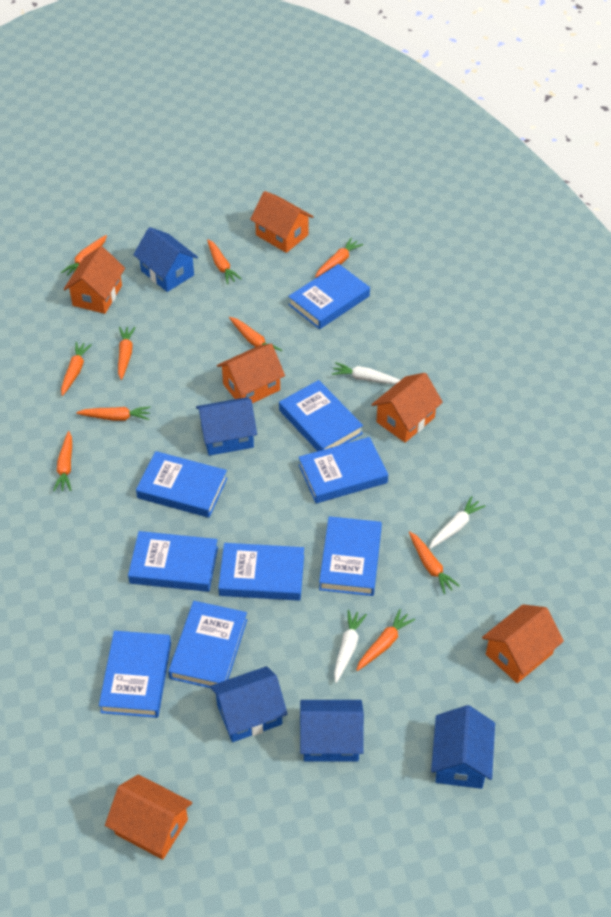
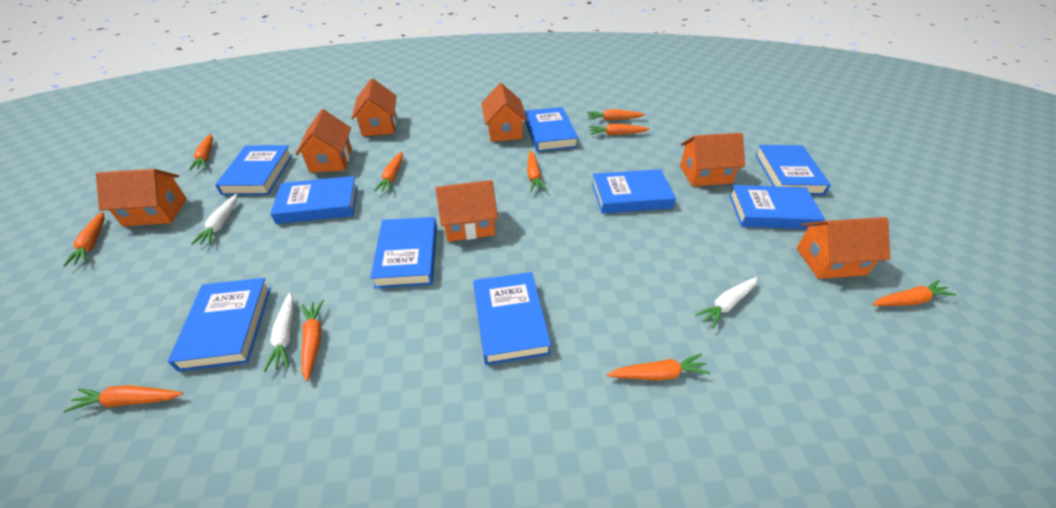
blue house: [133,227,198,292] [196,397,257,456] [210,666,288,742] [300,700,364,762] [431,705,495,789] = 5 -> none = 0
orange house: [64,246,125,314] [105,774,192,860] [217,344,285,403] [250,191,314,253] [371,373,443,443] [482,604,564,683] = 6 -> [96,169,187,226] [296,109,352,172] [352,78,397,136] [435,180,498,242] [481,83,527,142] [680,133,745,186] [797,217,890,279] = 7

